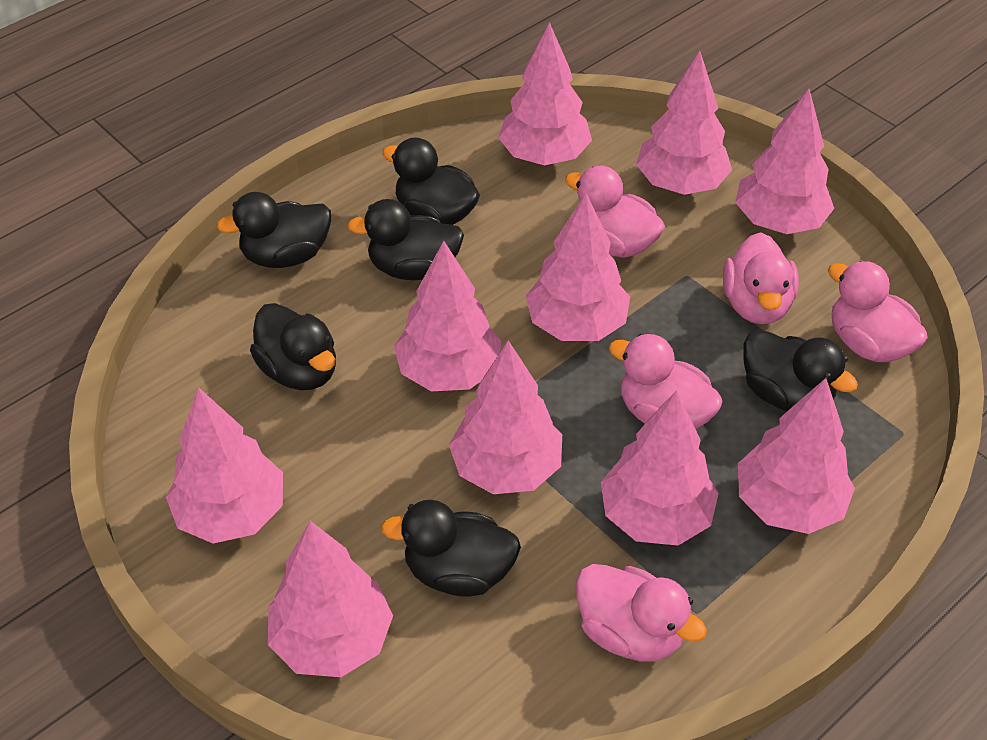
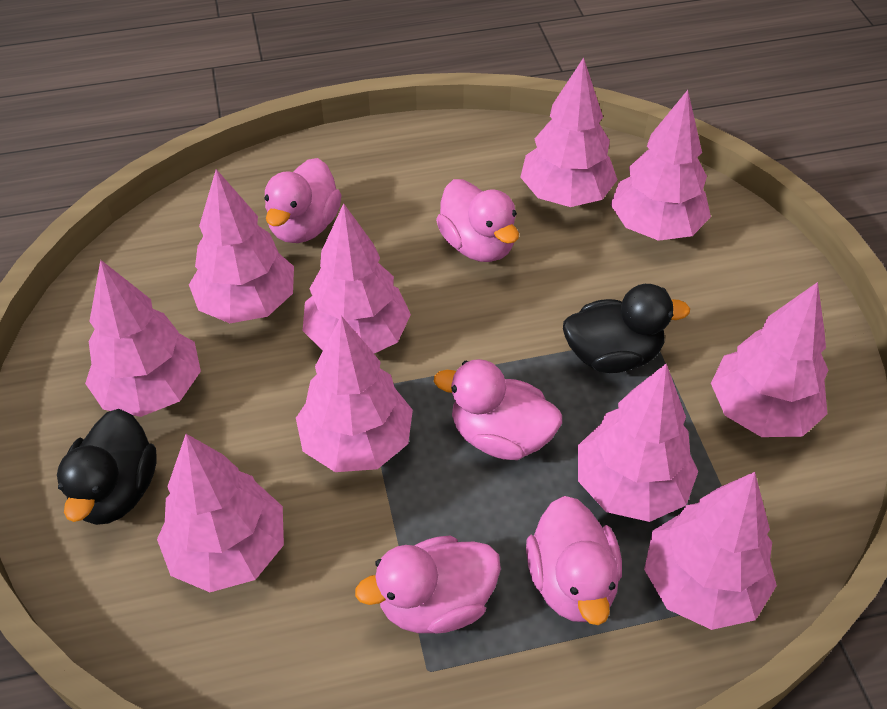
black duck: [217,192,331,268] [250,303,336,390] [347,199,464,280] [381,500,521,597] [382,137,480,225] [743,329,858,411] = 6 -> [57,409,157,525] [563,284,690,373] = 2

